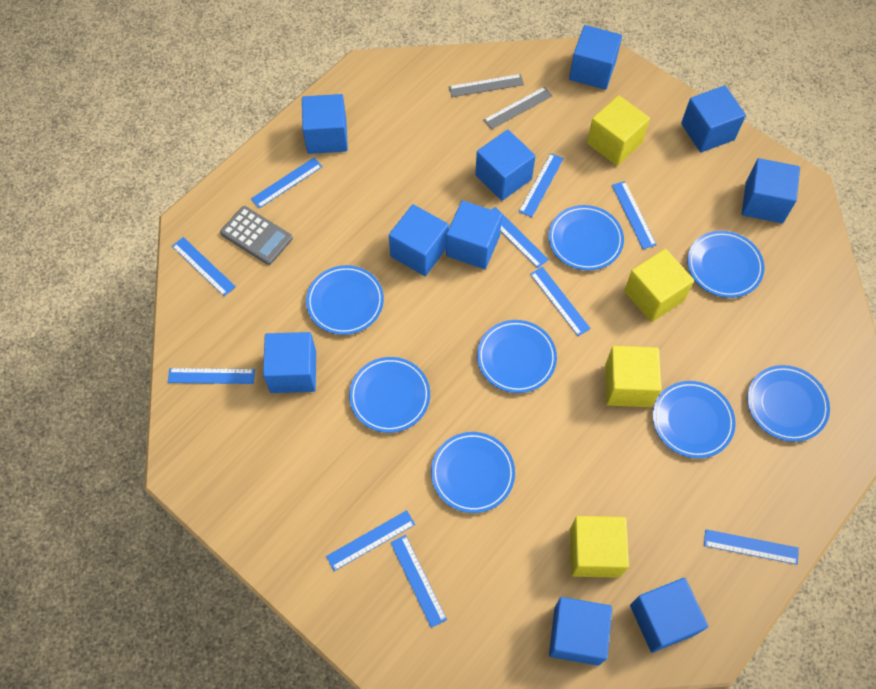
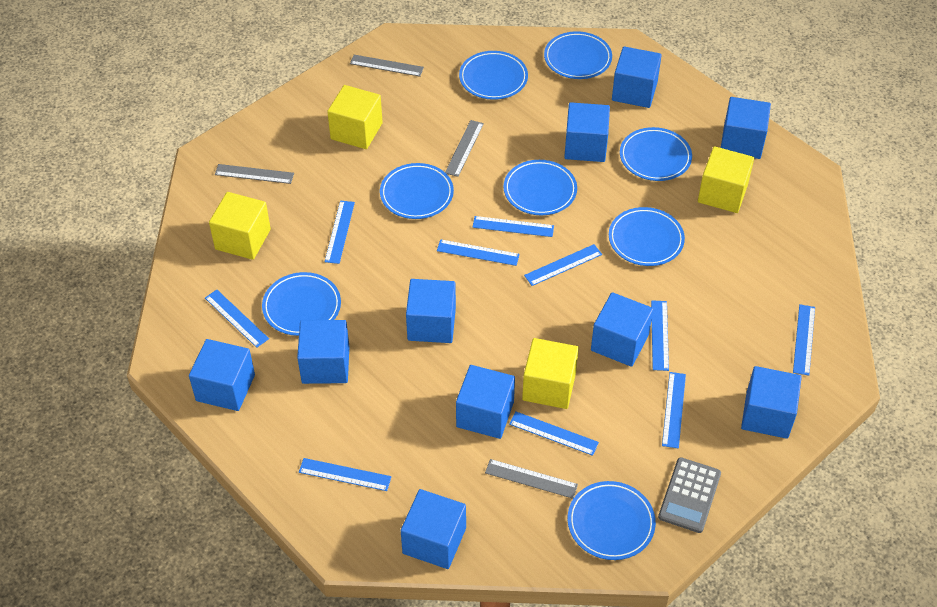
grey ruler: [449,74,524,97] [484,87,553,130] = 2 -> [215,164,294,184] [350,55,424,77] [445,120,484,177] [485,459,578,499] = 4

